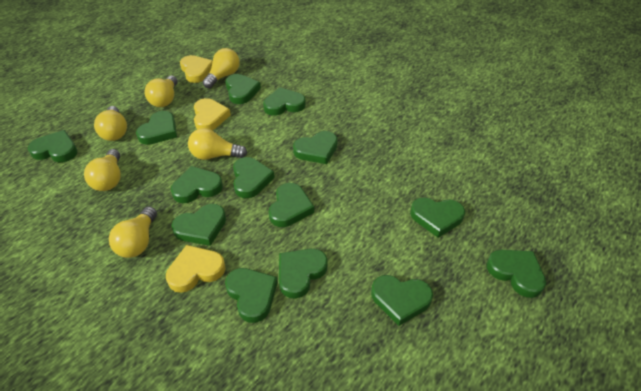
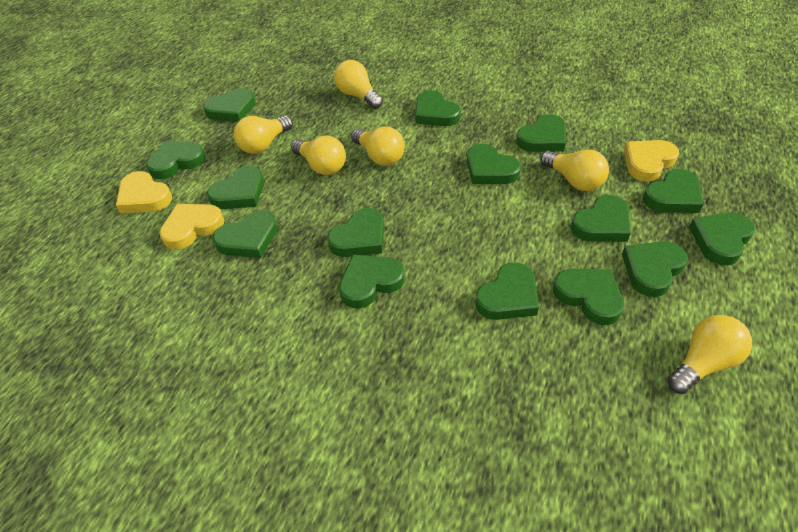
green heart: [28,130,77,163] [136,111,177,145] [171,166,223,203] [172,204,226,246] [225,74,261,104] [225,268,278,323] [233,157,275,198] [263,87,306,116] [269,183,314,227] [279,249,328,299] [293,131,338,164] [371,275,433,326] [410,198,465,238] [487,250,546,298] = 14 -> [146,140,206,179] [203,88,256,122] [207,166,264,209] [212,211,277,258] [327,208,384,257] [339,255,404,308] [415,90,461,126] [467,144,521,184] [475,262,539,320] [516,114,566,152] [553,269,624,325] [571,195,631,242] [622,241,688,297] [643,169,703,213] [689,213,755,265] = 15

